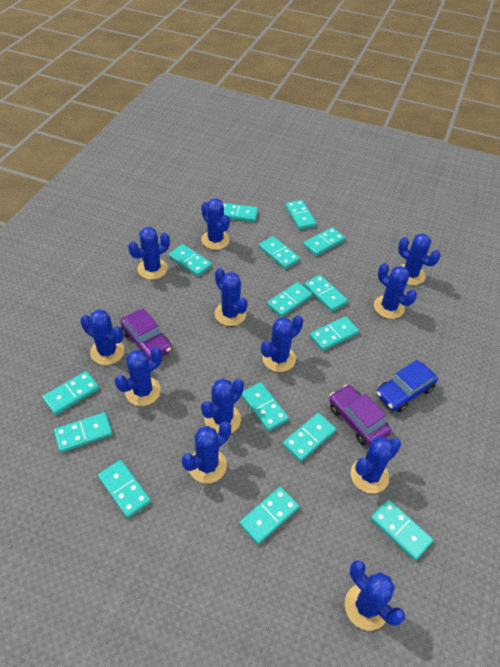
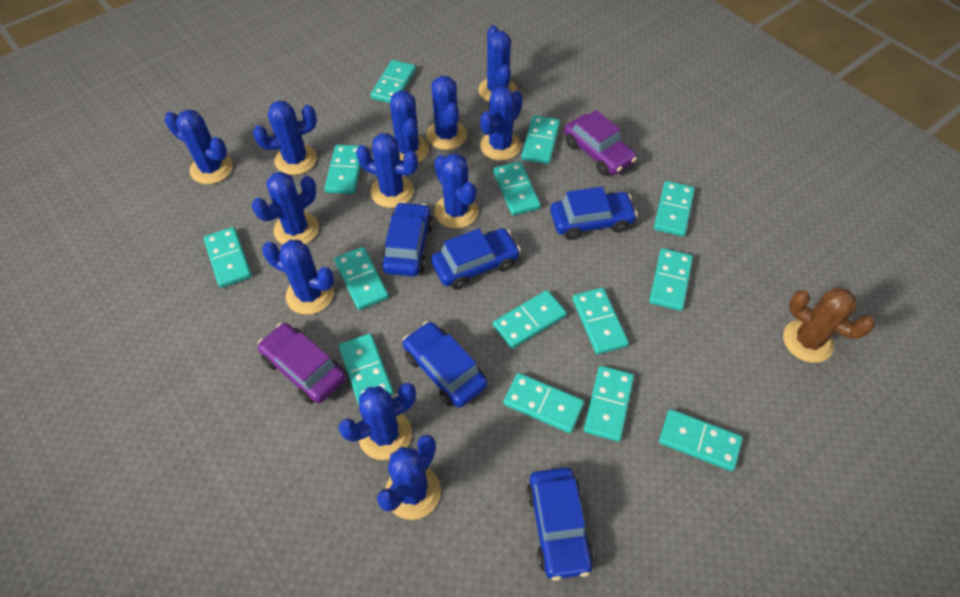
blue car: [376,360,438,412] = 1 -> [381,202,433,277] [403,321,487,408] [431,228,521,290] [526,468,594,581] [550,187,638,240] = 5
brown cactus: none = 0 -> [783,288,875,363] = 1
turquoise domino: [42,371,99,415] [54,412,113,453] [98,460,151,518] [169,244,212,276] [223,203,258,222] [239,487,299,544] [241,382,289,431] [259,236,300,269] [267,282,312,317] [283,413,336,462] [285,200,317,230] [303,227,345,256] [304,275,348,312] [310,316,359,351] [371,499,433,561] = 15 -> [204,227,252,288] [324,145,361,194] [334,247,389,310] [338,333,393,405] [370,60,416,103] [493,162,541,215] [493,290,567,349] [503,373,584,433] [521,115,560,164] [572,288,629,355] [584,366,634,442] [649,248,693,311] [654,181,695,237] [659,409,743,471] = 14

